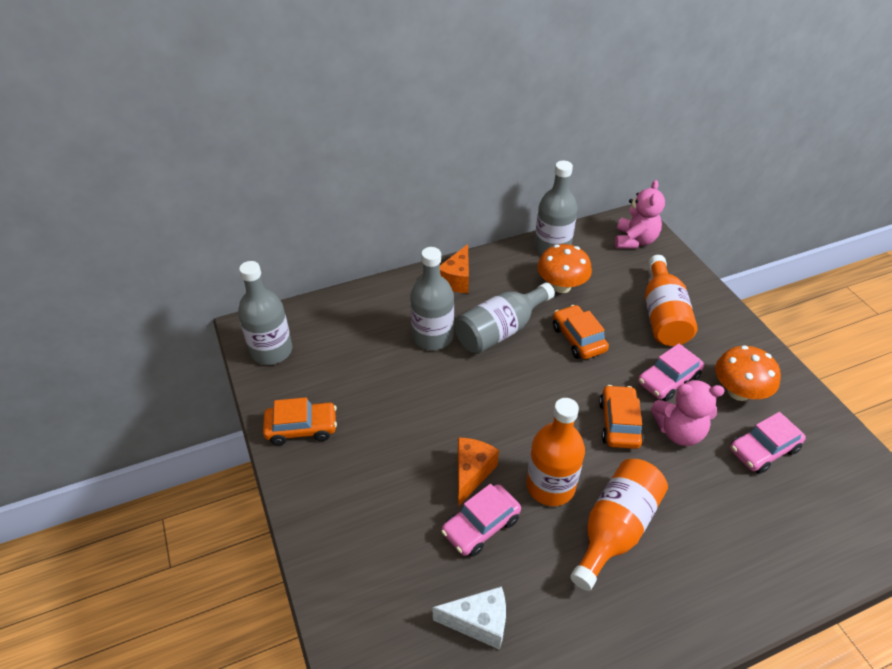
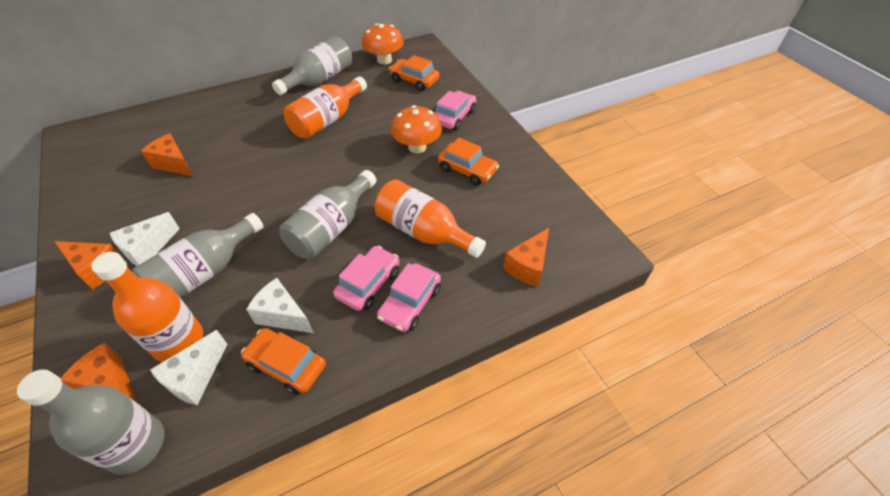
orange cheese: [440,244,469,293] [458,437,499,507] = 2 -> [54,241,120,290] [60,343,137,403] [141,133,193,176] [503,228,549,287] = 4
pink teddy bear: [615,180,665,249] [651,379,725,446] = 2 -> none = 0
white cheese: [433,586,506,650] = 1 -> [110,212,180,266] [150,330,227,405] [246,278,314,333] = 3

